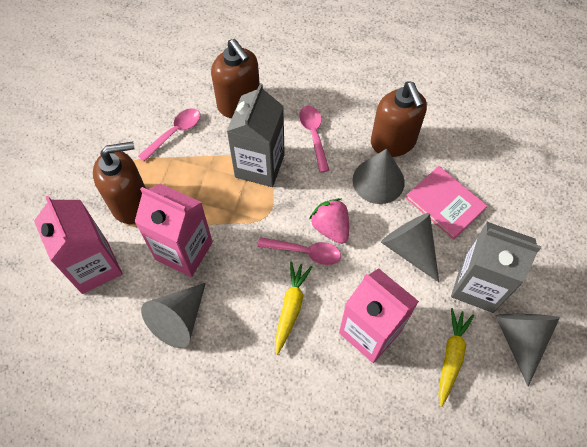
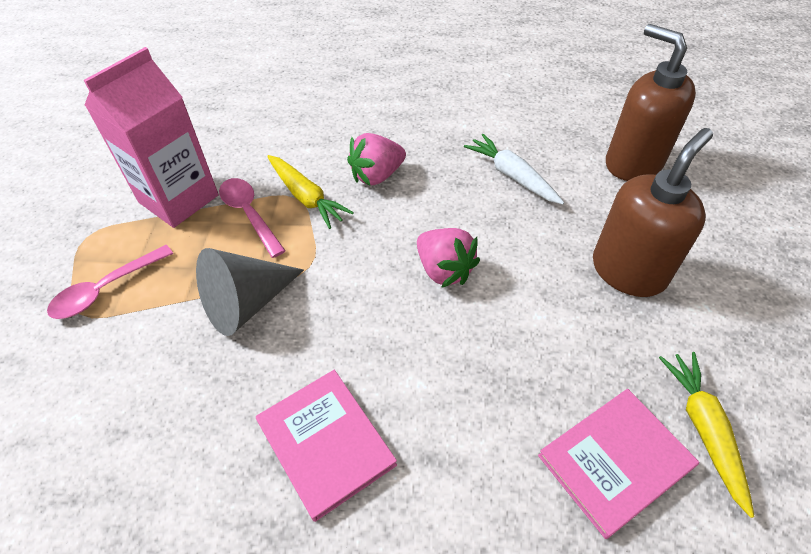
brown soap dispenser: [93,142,146,224] [211,39,260,118] [371,82,427,157] = 3 -> [593,128,713,297] [606,24,696,181] = 2
grey carton: [227,83,285,187] [451,222,541,313] = 2 -> none = 0
grey cone: [141,283,206,348] [353,149,405,204] [381,213,439,282] [496,314,560,386] = 4 -> [196,248,304,336] = 1
pink book: [406,166,487,240] = 1 -> [256,370,397,522] [538,389,699,539] = 2
pink carton: [34,196,122,294] [135,184,213,277] [339,268,419,363] = 3 -> [84,47,219,228] = 1
pink spoon: [138,108,200,162] [258,237,341,265] [299,106,329,173] = 3 -> [47,245,173,319] [219,178,286,258] = 2
pink strawberry: [309,198,349,244] = 1 -> [347,133,406,185] [417,228,480,288] = 2
white carrot: none = 0 -> [464,134,564,205] = 1

